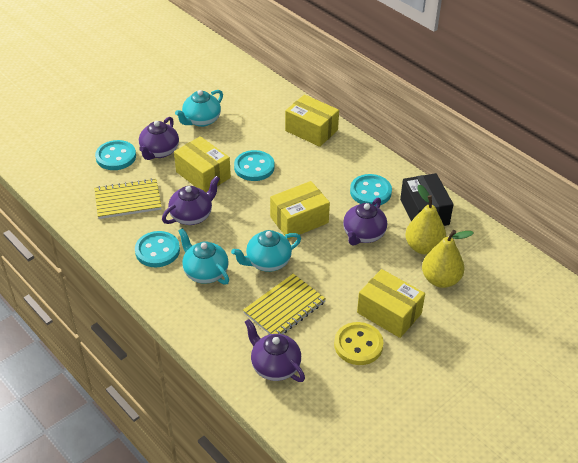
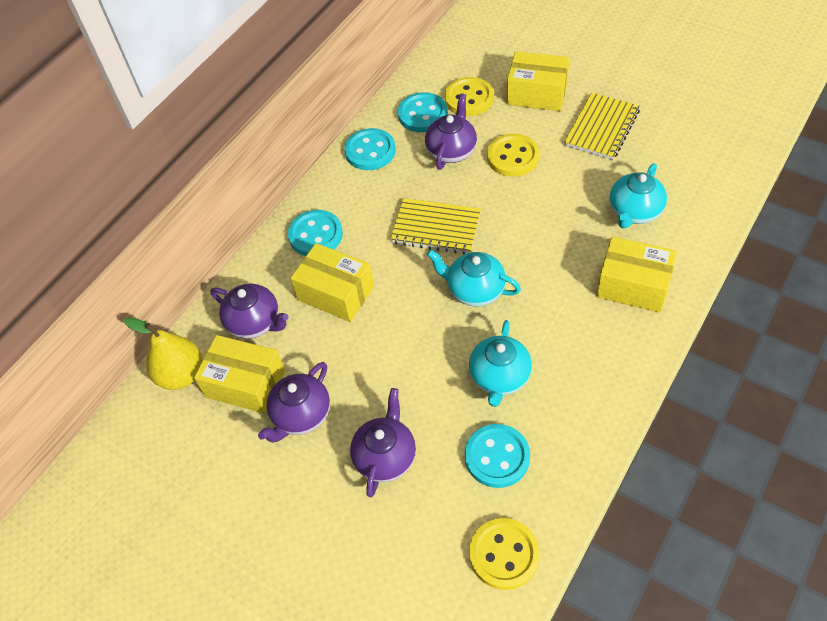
black box: [400,173,454,226] = 1 -> none = 0
yellow button: [334,322,383,365] = 1 -> [445,77,494,116] [469,518,540,590] [487,134,539,177] = 3
yellow pear: [405,185,446,255] [422,230,473,288] = 2 -> [124,317,203,390] = 1

